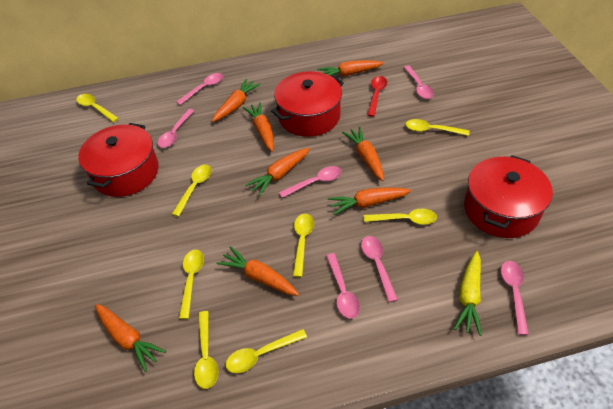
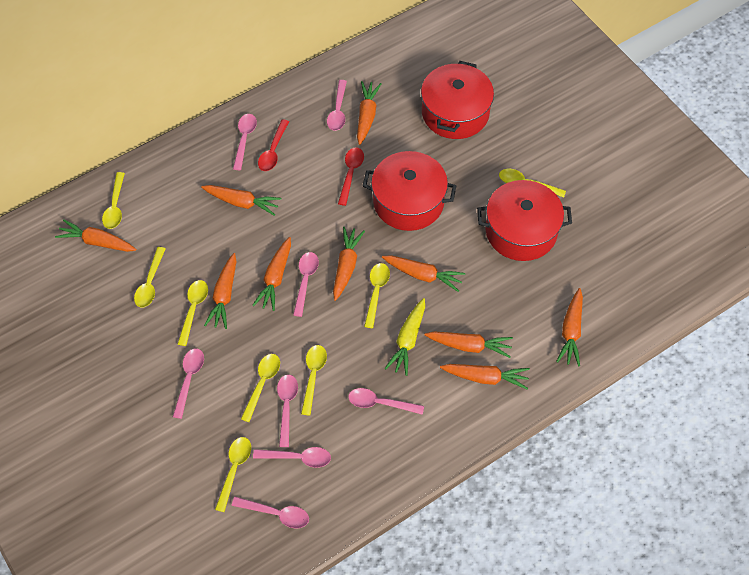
orange carrot: [95,304,166,372] [212,79,261,122] [217,246,299,296] [243,102,274,152] [245,148,310,196] [317,60,384,77] [328,187,411,215] [342,126,384,181] = 8 -> [55,220,136,252] [201,185,281,216] [204,253,236,329] [252,237,291,311] [333,227,365,301] [357,81,381,145] [382,255,465,292] [425,331,513,358] [440,364,530,390] [556,288,583,366] = 10
pink spoon: [158,109,194,148] [176,73,223,105] [279,166,342,198] [326,253,360,319] [361,236,398,302] [404,65,434,99] [501,261,529,335] = 7 -> [173,348,204,419] [232,497,309,529] [233,114,257,170] [253,447,331,468] [277,374,298,447] [293,252,319,317] [327,80,347,131] [348,388,424,415] = 8
red spoon: [367,76,387,117] = 1 -> [258,119,289,171] [338,148,364,206] = 2

